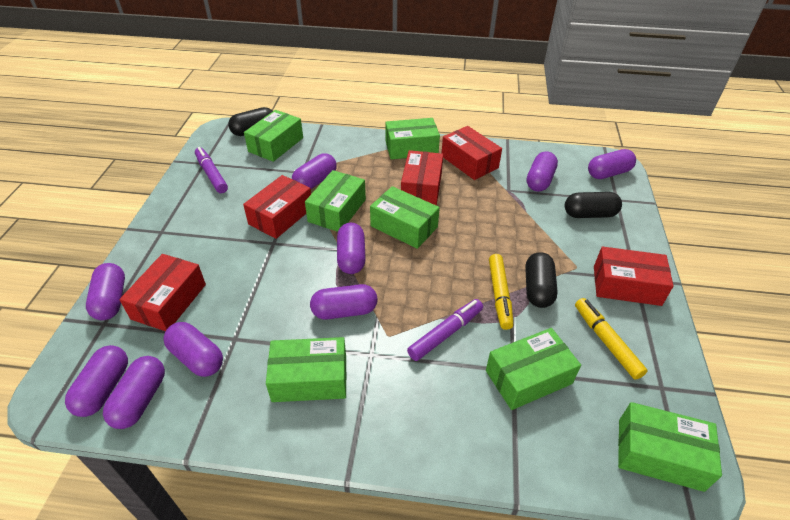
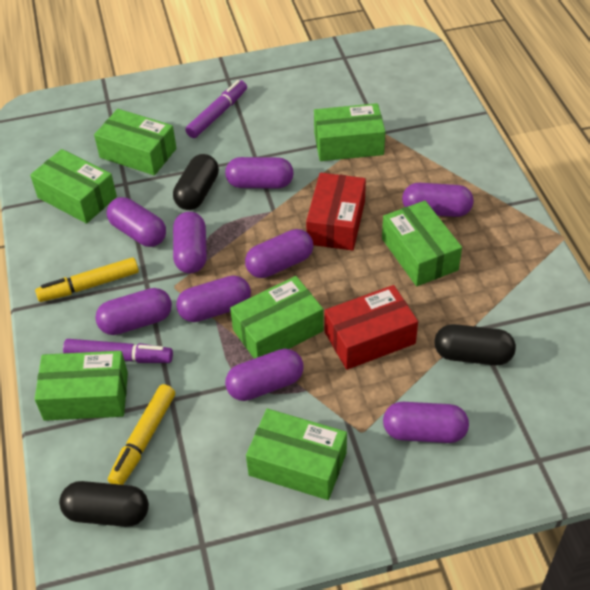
red box: [119,254,206,331] [243,175,311,239] [401,150,443,205] [442,126,502,180] [594,247,673,306] = 5 -> [306,173,366,251] [324,285,418,370] = 2

